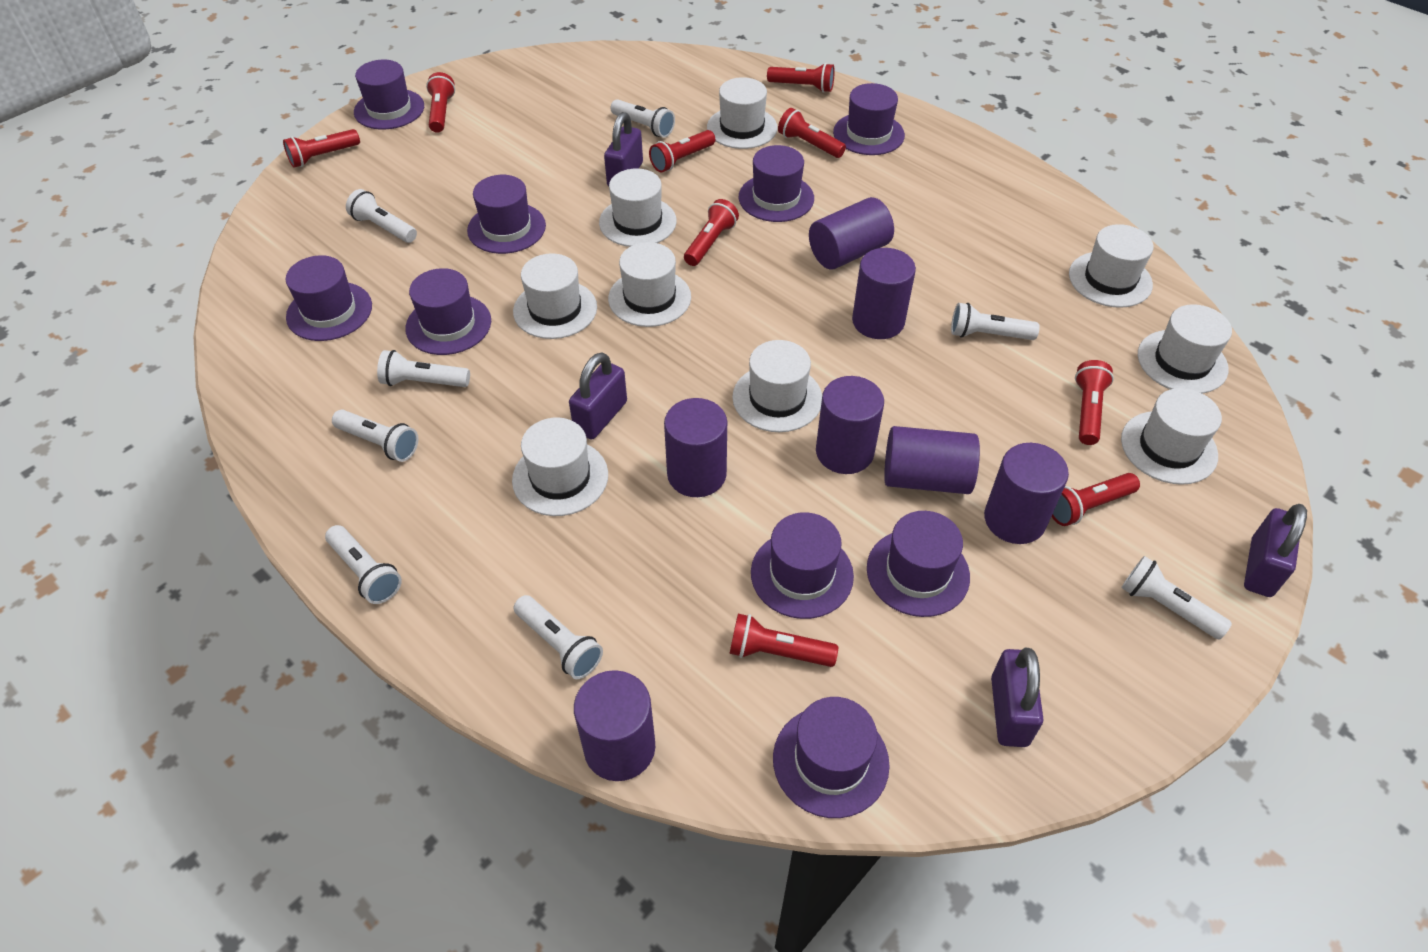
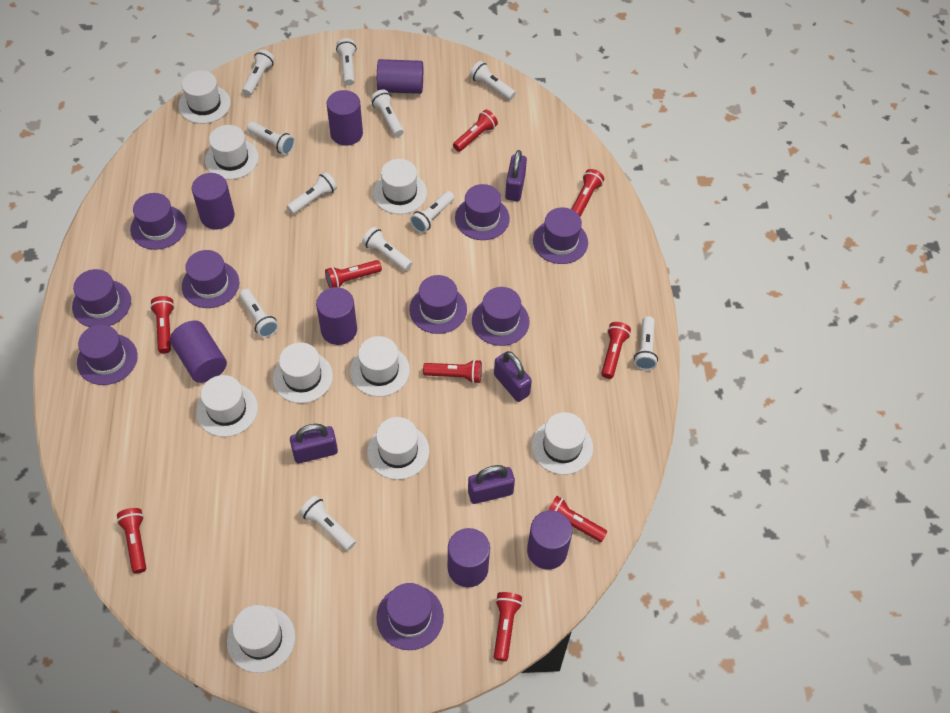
white flashlight: [325,525,402,604] [332,410,418,462] [346,189,417,243] [377,350,470,387] [514,595,603,679] [611,99,675,138] [951,303,1040,340] [1121,556,1232,640] = 8 -> [239,289,278,338] [242,49,275,96] [247,122,295,155] [287,172,337,214] [300,496,356,551] [336,38,356,86] [362,227,412,271] [371,89,404,137] [410,191,454,233] [470,61,516,100] [634,316,658,370] = 11

